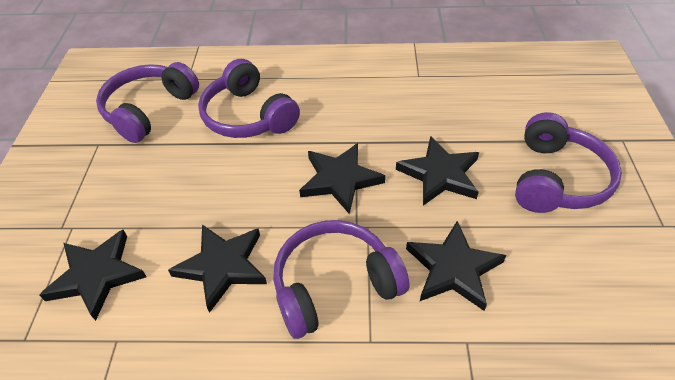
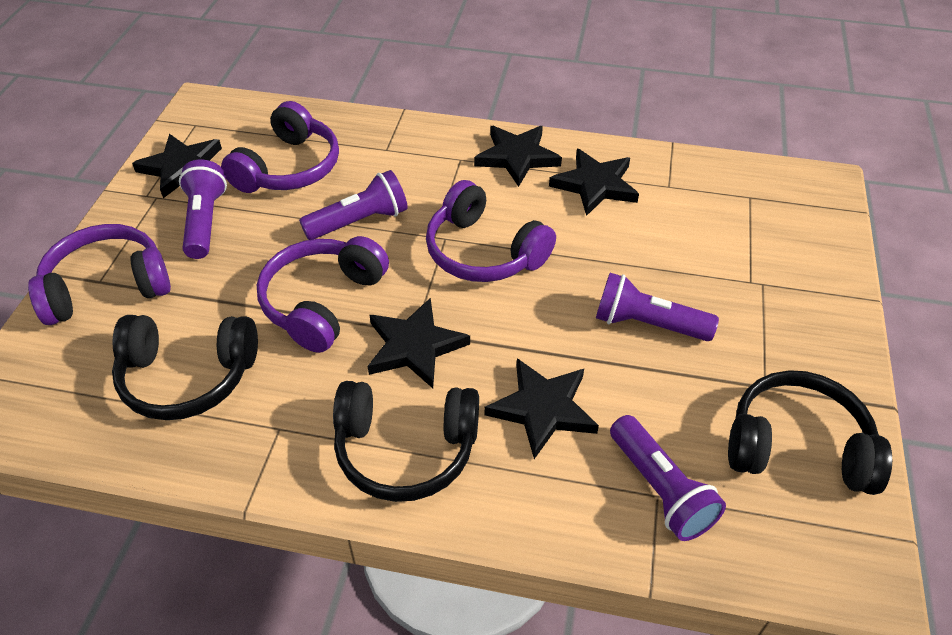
black headphones: none = 0 -> [112,315,258,420] [333,381,479,502] [728,370,892,495] = 3
purple flashlight: none = 0 -> [179,160,227,259] [299,170,408,240] [596,273,719,341] [610,415,726,541] = 4

